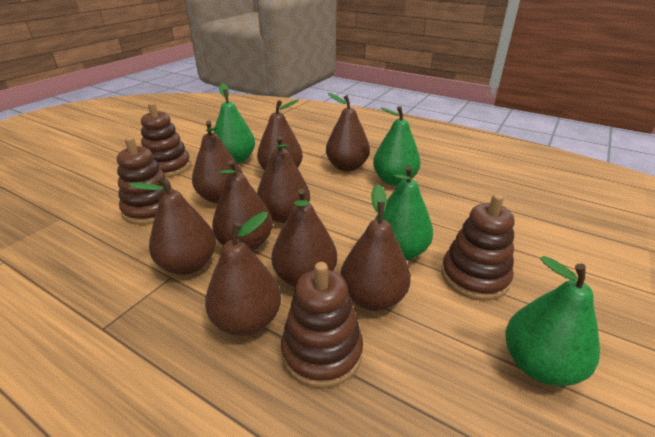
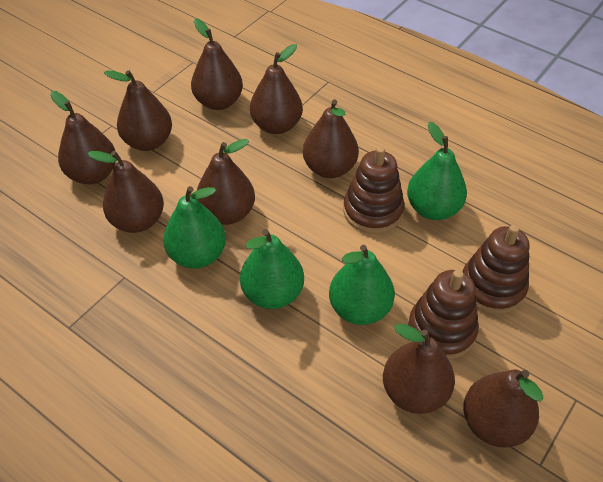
brown stacking toy: [117,137,173,225] [141,102,191,178] [281,262,363,388] [441,194,515,301] = 4 -> [343,146,405,234] [408,270,479,360] [463,225,530,314] = 3

